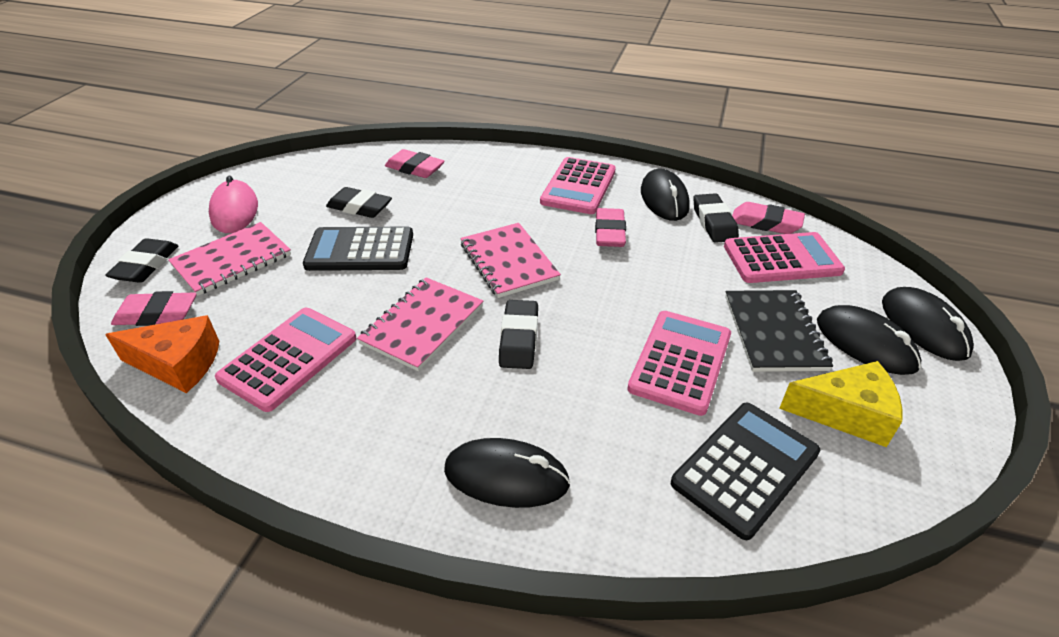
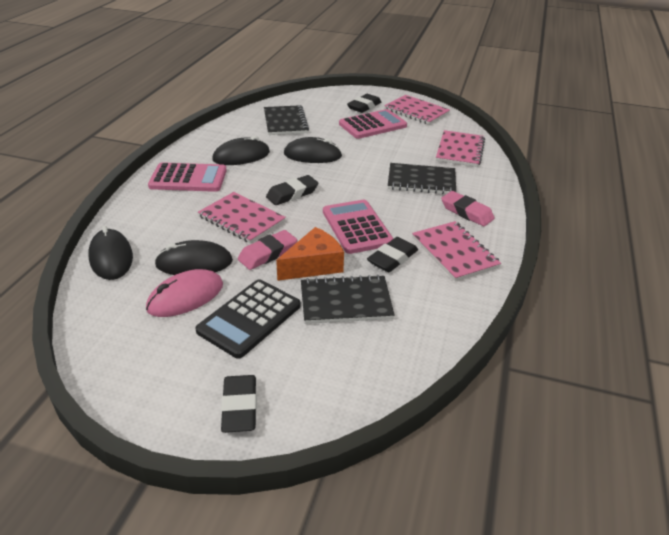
black calculator: [303,226,413,271] [671,402,820,540] = 2 -> [195,279,301,359] = 1
black notebook: [725,290,833,372] = 1 -> [264,105,309,135] [301,275,394,324] [388,163,456,194] = 3
pink calculator: [215,308,356,412] [540,157,616,214] [627,311,731,416] [724,232,845,283] = 4 -> [148,162,227,192] [323,200,394,254] [339,109,407,139] = 3
pink eraser: [111,291,197,326] [385,149,445,178] [595,208,626,247] [732,202,805,234] = 4 -> [238,230,297,270] [441,191,495,226] = 2
pink notebook: [168,222,291,296] [357,277,483,371] [460,223,561,298] = 3 -> [198,192,286,244] [384,95,450,125] [412,221,501,281] [436,130,485,167] = 4
yellow cheese: [779,361,903,447] = 1 -> none = 0

